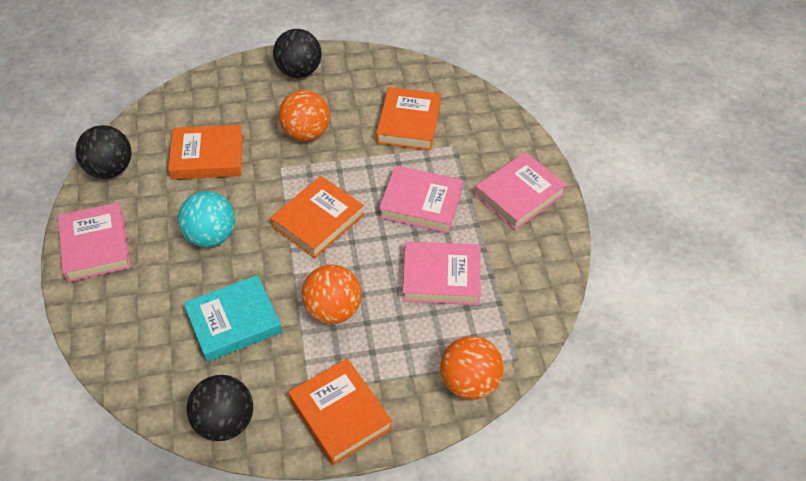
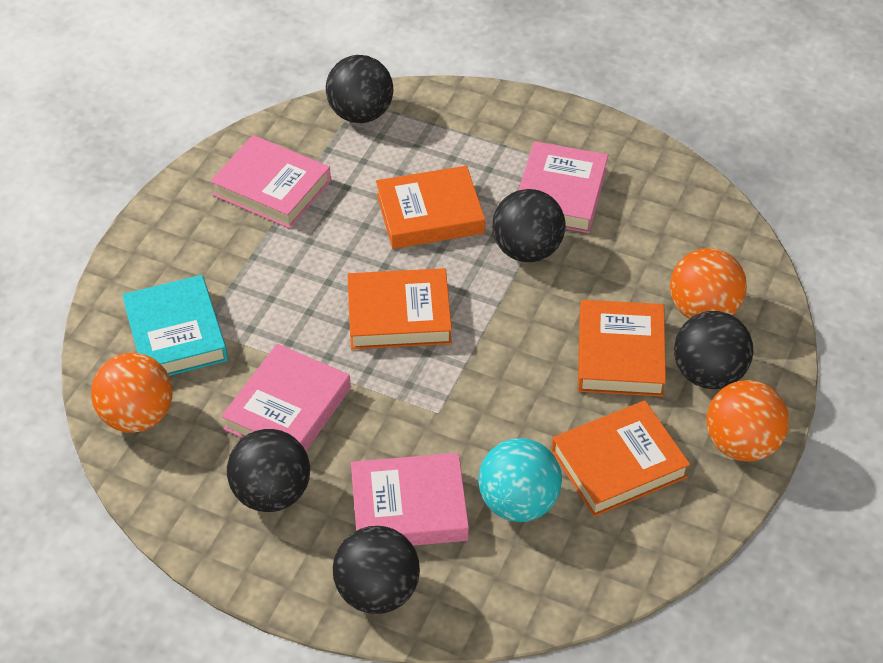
black ball: [75,125,132,179] [187,375,253,441] [273,29,322,78] = 3 -> [227,429,310,512] [326,55,393,123] [333,526,420,614] [492,189,566,262] [674,311,754,389] = 5

